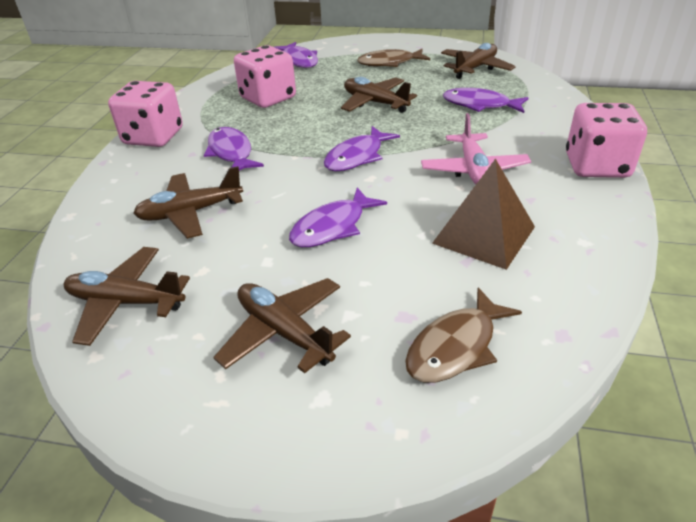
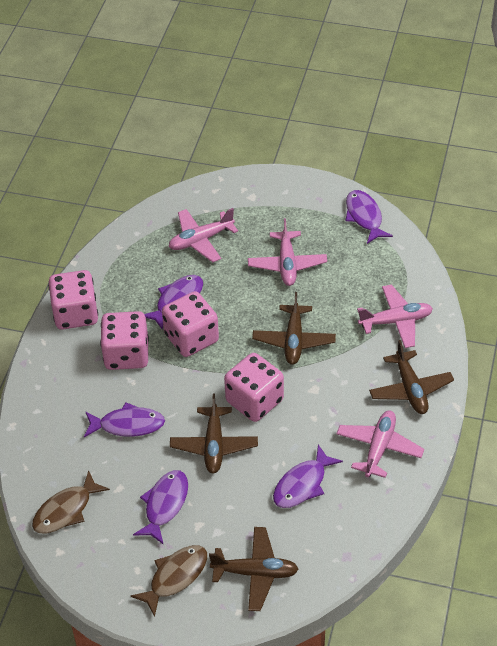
brown plane: [64,247,190,346] [133,166,243,239] [213,278,351,373] [341,77,417,113] [441,43,516,79] = 5 -> [170,394,258,473] [209,527,299,611] [252,292,336,365] [369,340,454,414] = 4
brown pyramid: [432,159,535,270] = 1 -> none = 0
pink dice: [108,81,183,147] [234,45,296,108] [566,103,647,178] = 3 -> [48,270,98,330] [100,311,149,370] [162,291,219,357] [224,353,284,422] = 4
pink plane: [421,113,531,185] = 1 -> [169,208,238,262] [248,218,327,286] [336,410,424,478] [357,285,433,348] = 4

